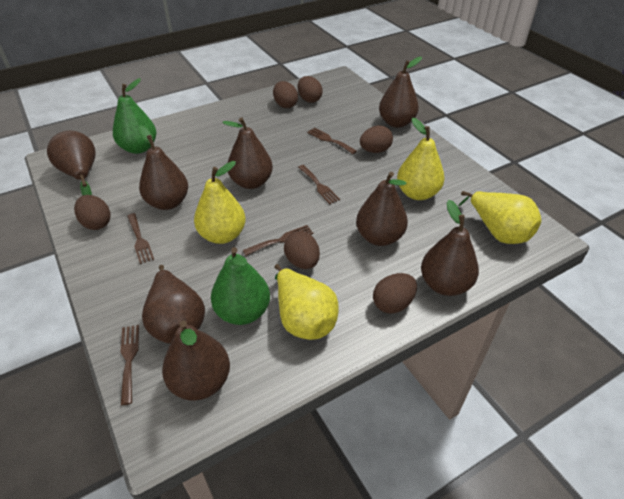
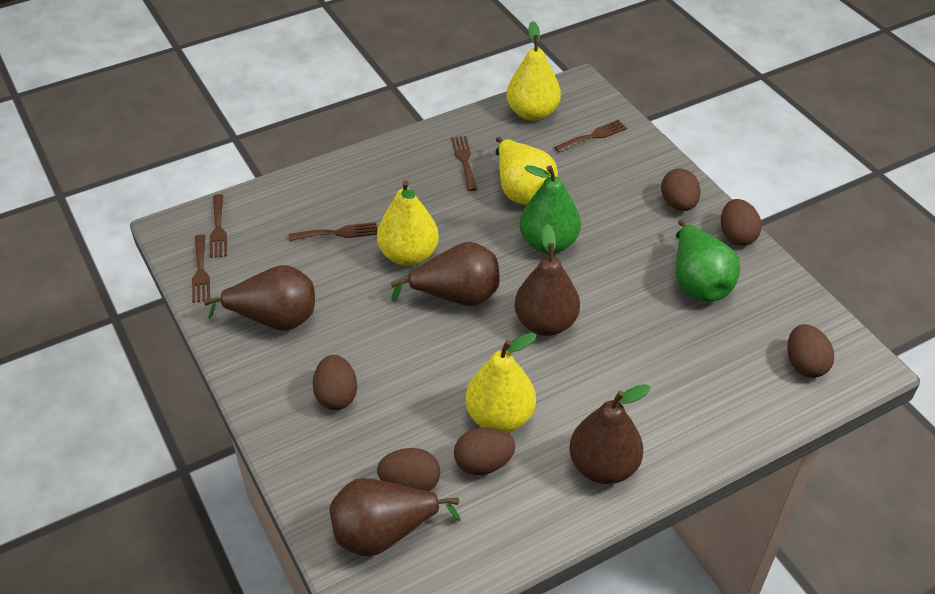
brown pear: [47,131,96,195] [138,125,188,210] [142,265,205,344] [162,321,230,401] [222,117,273,189] [356,172,408,246] [379,57,422,128] [421,200,479,296] = 8 -> [204,265,315,331] [330,478,461,556] [391,242,500,306] [514,224,580,336] [569,384,651,484] = 5

